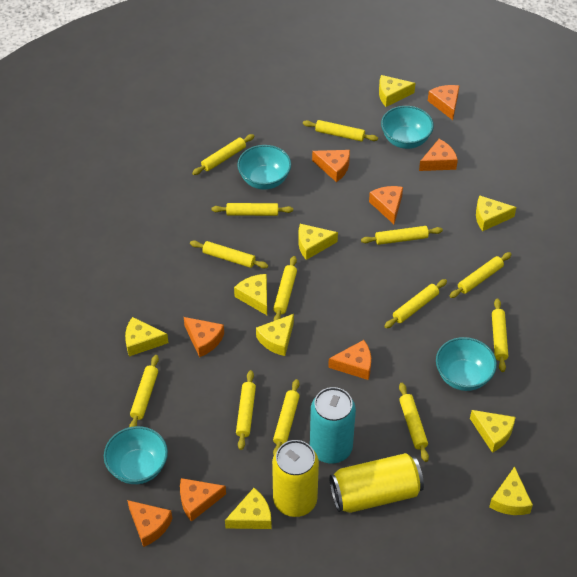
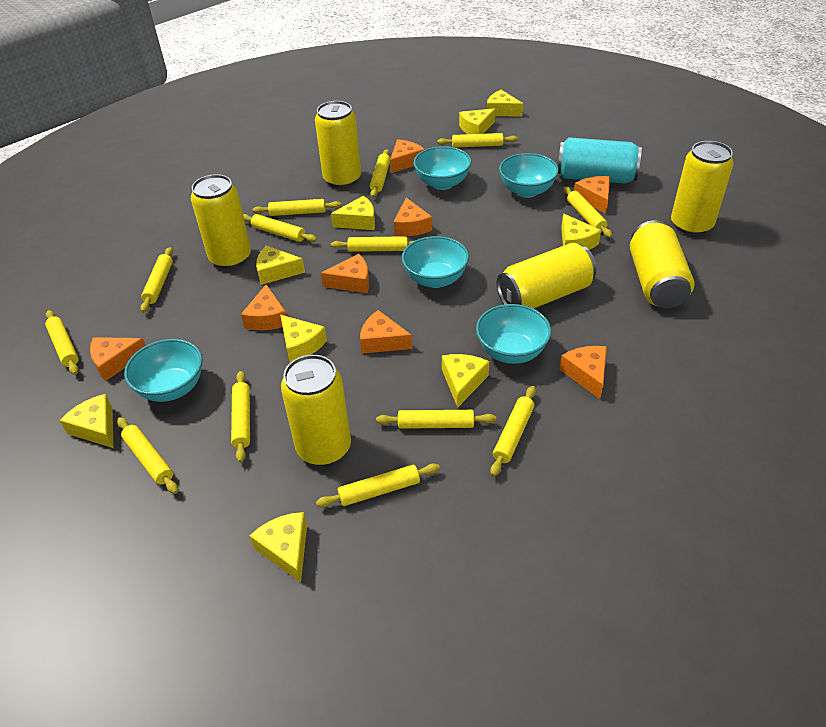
turquoise bowl: [104,426,168,484] [237,145,291,190] [381,106,434,149] [436,337,497,391] = 4 -> [124,339,202,402] [402,236,469,288] [414,146,471,190] [476,304,551,364] [499,153,559,198] = 5
yellow can: [272,440,319,517] [329,453,424,513] = 2 -> [191,174,251,269] [281,355,351,465] [315,101,361,188] [497,243,597,309] [630,220,694,308] [671,141,734,235] = 6

